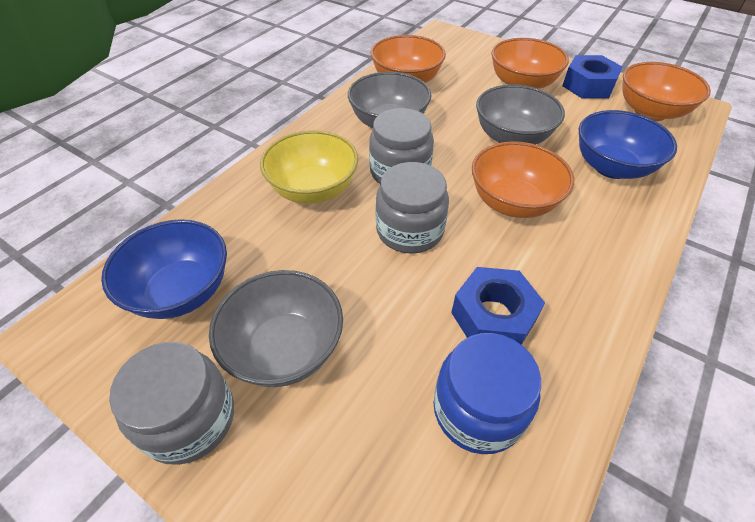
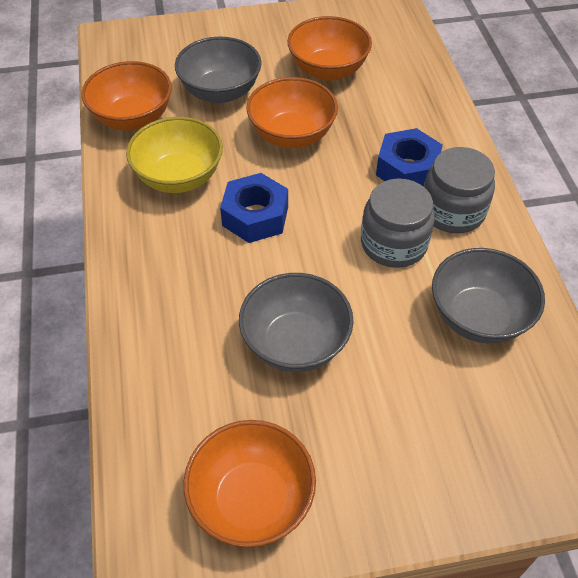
blue bowl: [101,219,227,319] [579,110,677,179] = 2 -> none = 0
blue jar: [434,333,541,454] = 1 -> none = 0
grey jar: [109,342,234,465] [369,108,434,184] [375,162,449,254] = 3 -> [361,178,435,268] [424,147,495,233] = 2

